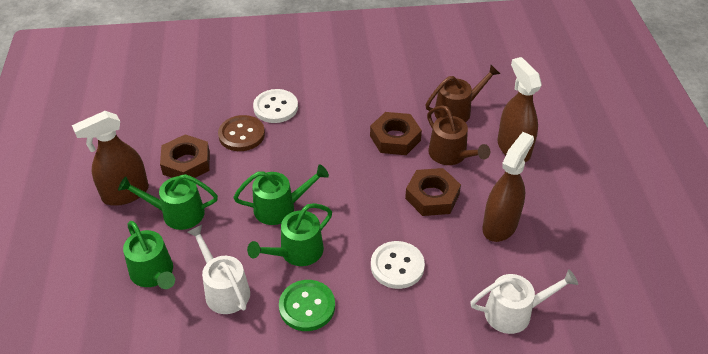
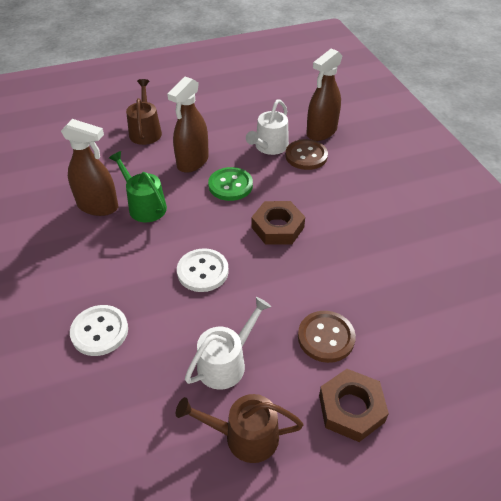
brown button: [218,115,265,151] = 1 -> [285,139,328,170] [298,311,356,363] = 2
brown nut: [160,134,210,178] [370,112,422,155] [405,168,461,216] = 3 -> [252,201,305,245] [319,369,389,442] = 2
green watering can: [118,174,218,230] [123,221,175,289] [233,164,329,225] [247,203,332,266] = 4 -> [109,151,167,223] = 1

